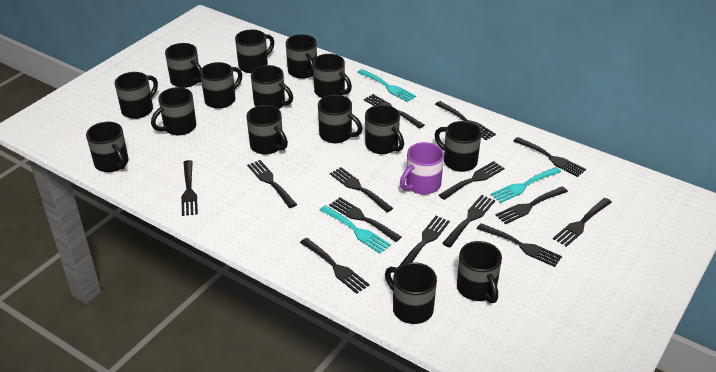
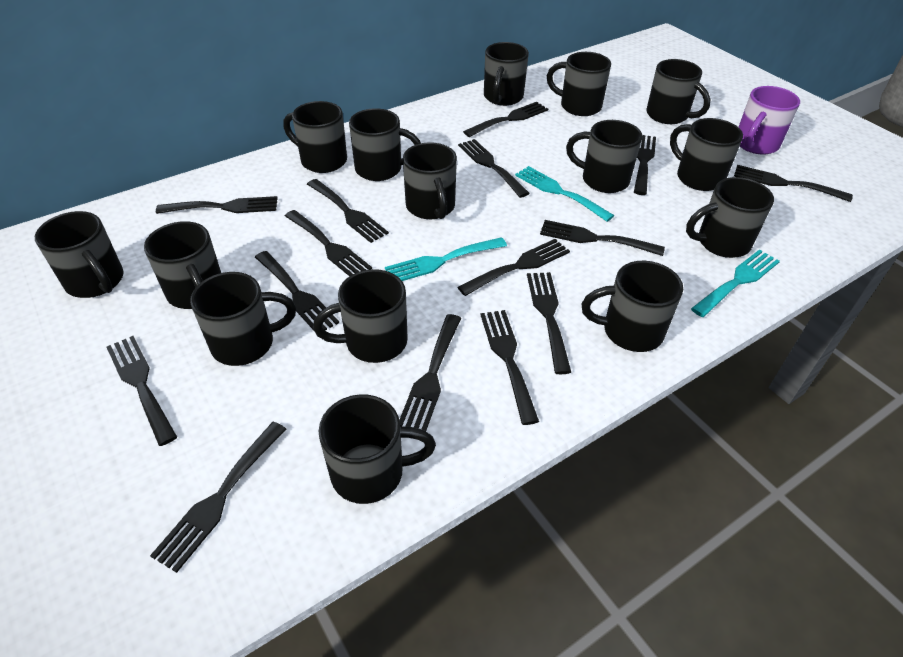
black fork: [181,160,198,216] [247,160,297,208] [300,238,369,294] [329,197,401,242] [330,167,393,212] [364,94,424,129] [398,216,450,268] [435,101,496,140] [439,161,505,200] [442,195,495,247] [477,223,562,267] [496,186,568,224] [514,137,586,177] [553,198,612,247] = 14 -> [107,336,177,446] [150,422,287,573] [156,196,278,214] [255,251,339,332] [285,210,372,276] [307,179,389,243] [399,314,461,431] [457,239,570,296] [458,139,530,198] [463,102,548,137] [480,310,539,425] [527,272,571,374] [540,220,665,256] [634,135,656,195] [734,165,853,202] = 15

